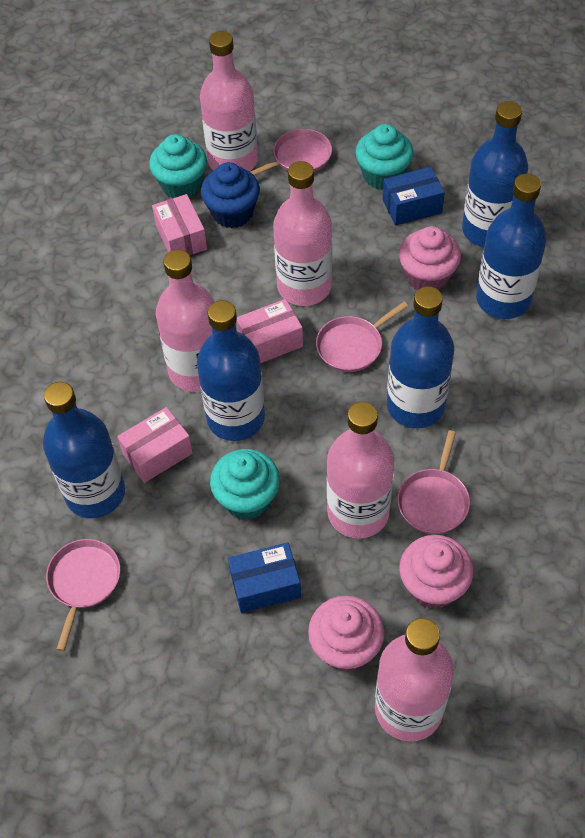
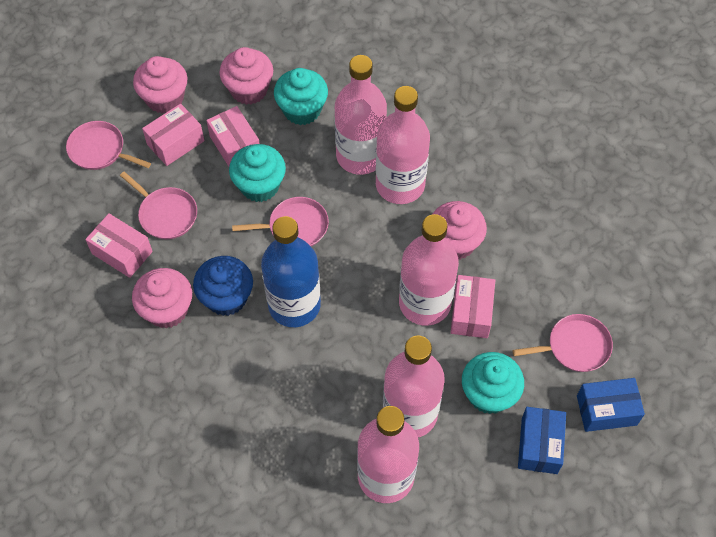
blue bottle: [43,382,125,518] [197,300,265,441] [387,286,454,428] [462,101,528,247] [476,173,547,319] = 5 -> [261,216,321,327] = 1
pink box: [117,407,193,483] [152,194,207,255] [236,299,303,363] = 3 -> [85,213,153,278] [142,103,204,166] [206,106,260,166] [451,275,495,338] = 4
pink cupcake: [308,596,384,672] [399,226,461,290] [399,535,474,609] = 3 -> [132,268,192,328] [133,56,187,113] [219,47,273,105] [432,201,487,260] = 4

